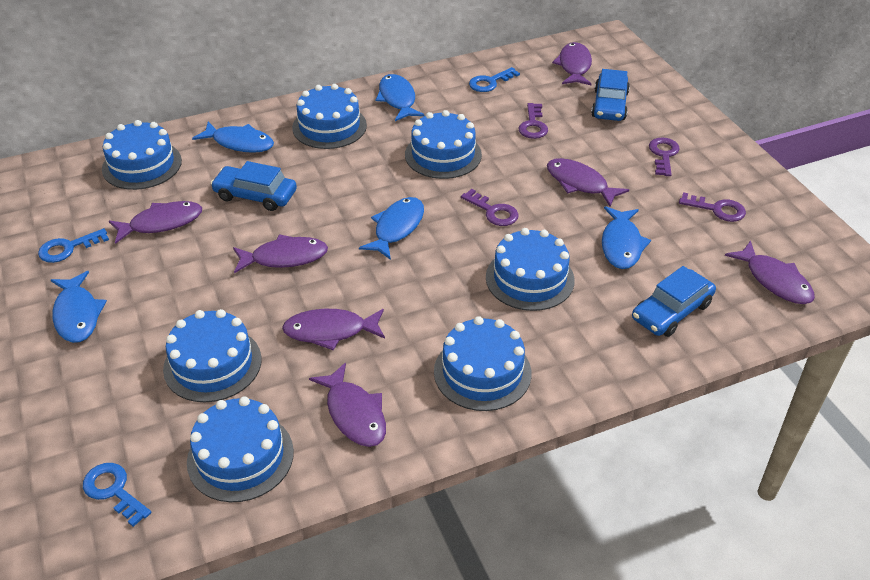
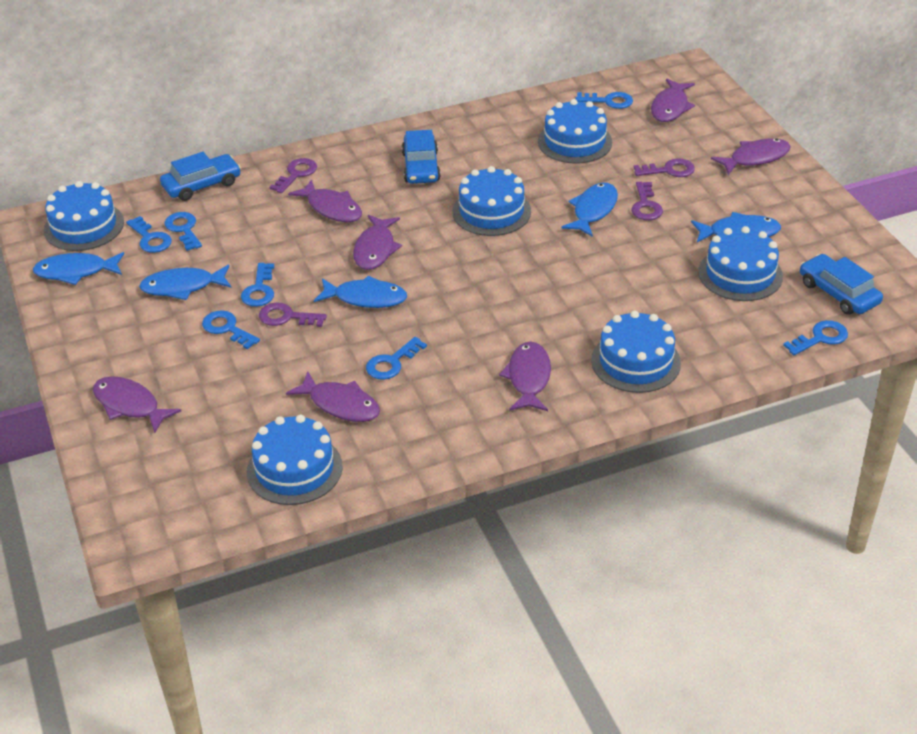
blue cake: [102,120,182,190] [163,309,262,402] [187,396,294,502] [292,84,367,149] [405,110,482,179] [434,316,532,411] [486,228,575,311] = 7 -> [44,181,124,251] [247,415,343,505] [452,166,531,236] [538,99,612,164] [591,310,681,393] [698,226,783,301] = 6
blue key: [38,228,109,263] [83,463,151,527] [469,67,520,92] = 3 -> [126,216,172,253] [165,212,202,251] [202,310,260,349] [241,263,274,307] [366,337,427,380] [575,92,633,109] [783,320,848,355] = 7

